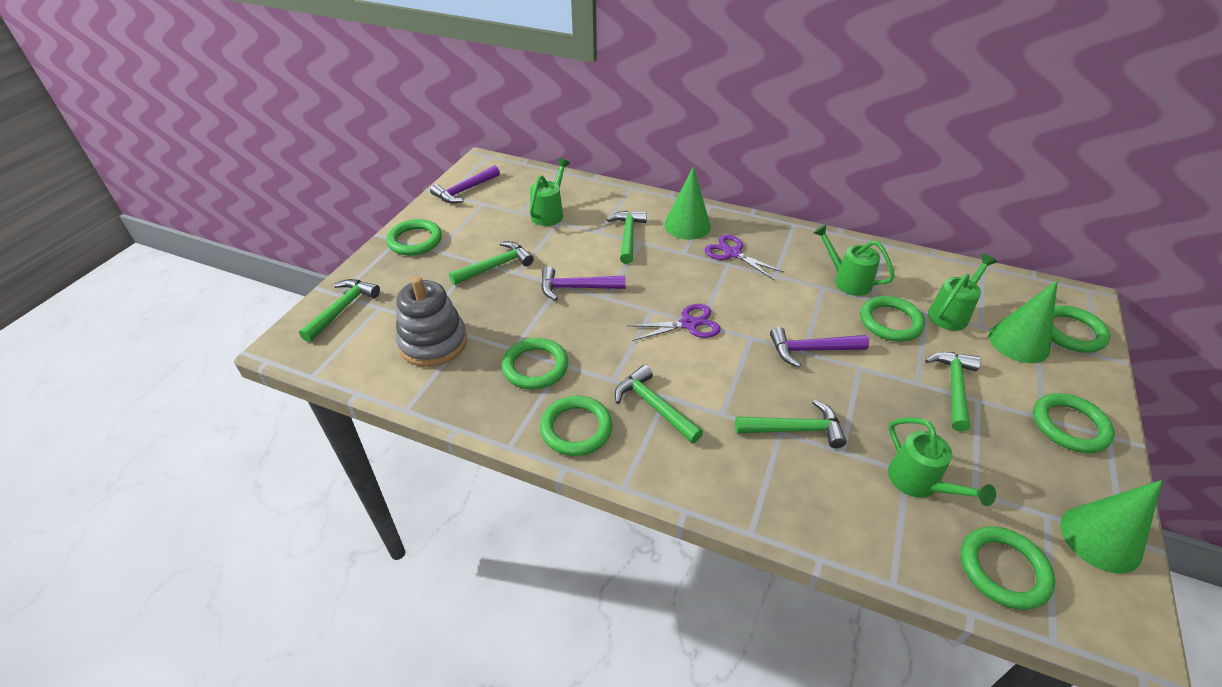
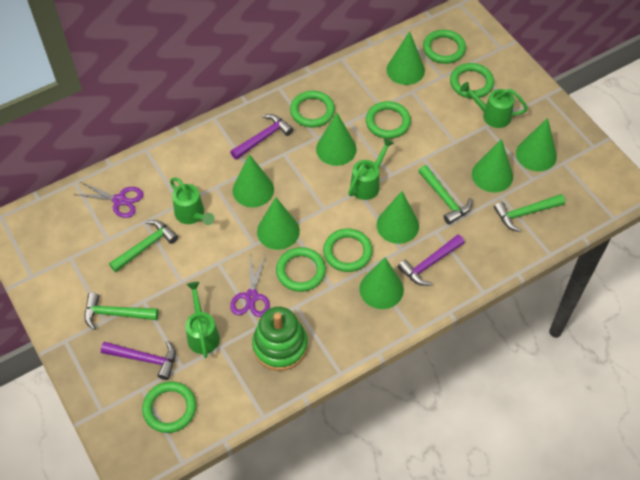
green cone: [664,166,711,240] [989,280,1058,363] [1060,480,1163,574] = 3 -> [233,154,274,207] [257,197,300,250] [316,113,357,166] [359,257,404,309] [376,191,419,244] [386,31,425,85] [472,139,513,192] [516,118,557,171] = 8
green hammer: [299,279,380,342] [449,241,534,285] [607,211,647,264] [615,365,703,443] [735,400,847,448] [925,352,981,432] = 6 -> [84,293,158,330] [109,220,178,272] [418,165,472,225] [494,194,565,232] = 4
green stacking toy: none = 0 -> [252,307,308,371] = 1
grey stacking toy: [396,276,467,367] = 1 -> none = 0

